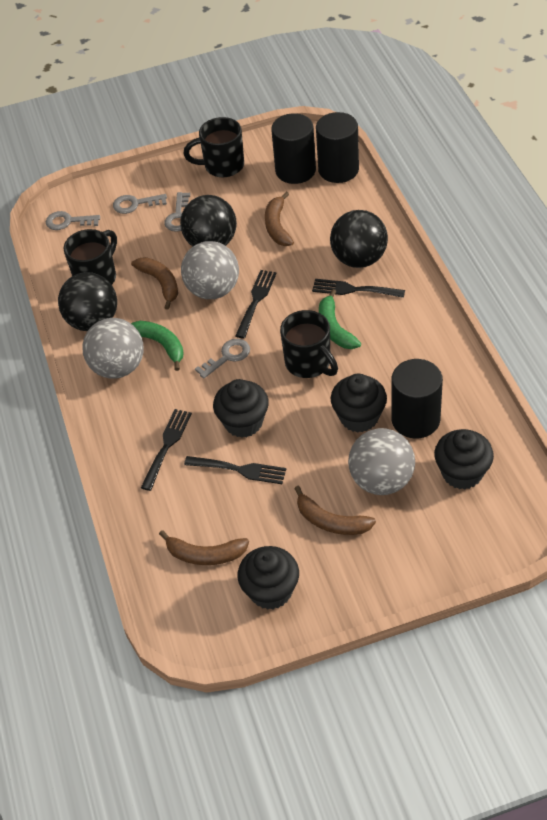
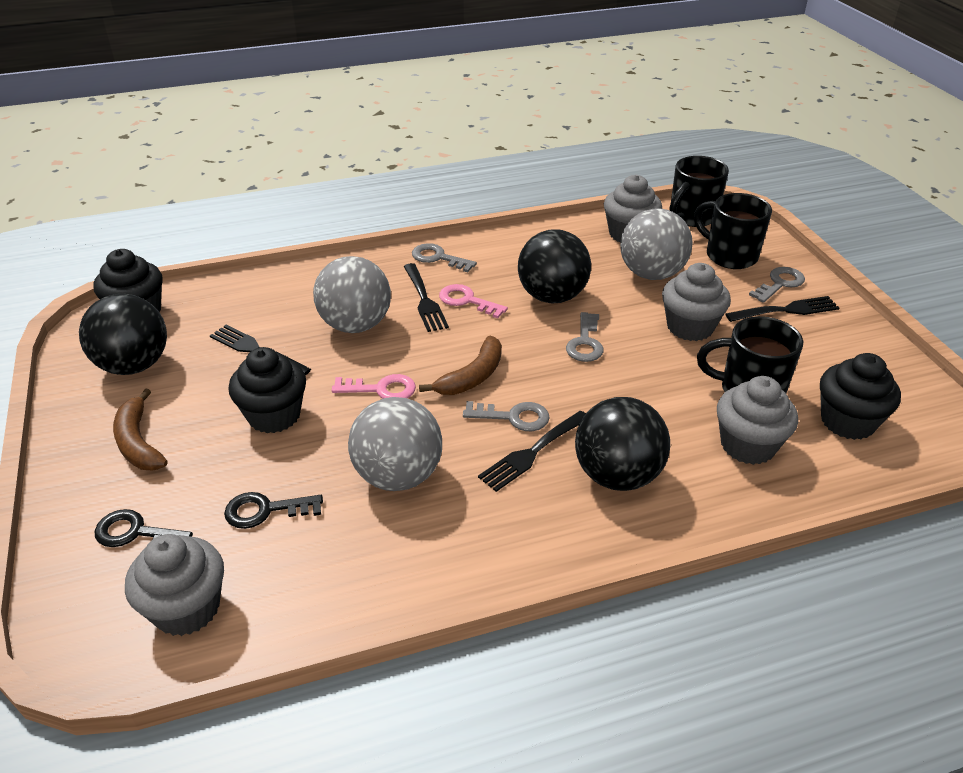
black cupcake: [213,379,269,438] [237,546,299,610] [331,373,387,433] [434,429,494,490] = 4 -> [94,249,163,313] [228,347,306,433] [820,353,901,440] = 3
black cylinder: [271,113,316,184] [316,112,359,183] [391,359,443,438] = 3 -> none = 0
black key: none = 0 -> [95,509,193,547] [224,492,323,529] = 2
brown banana: [131,257,178,310] [159,530,249,565] [265,192,294,246] [294,486,376,535] = 4 -> [113,388,168,471] [419,336,502,395] = 2
green banana: [131,321,184,371] [319,289,361,349] = 2 -> none = 0
grey cupcake: none = 0 -> [125,534,224,636] [604,175,662,242] [662,263,731,341] [717,376,798,465] = 4
pink key: none = 0 -> [332,374,416,399] [439,284,508,318] = 2

